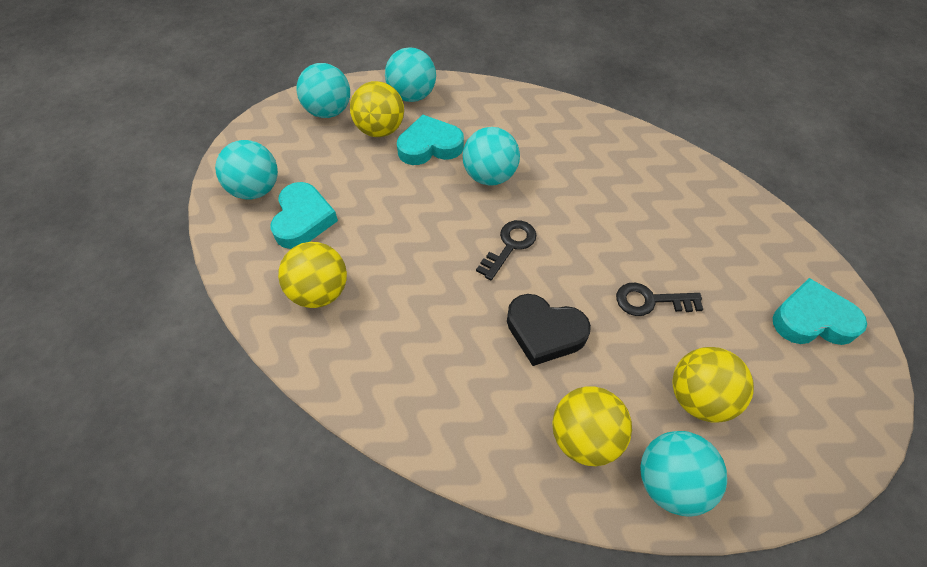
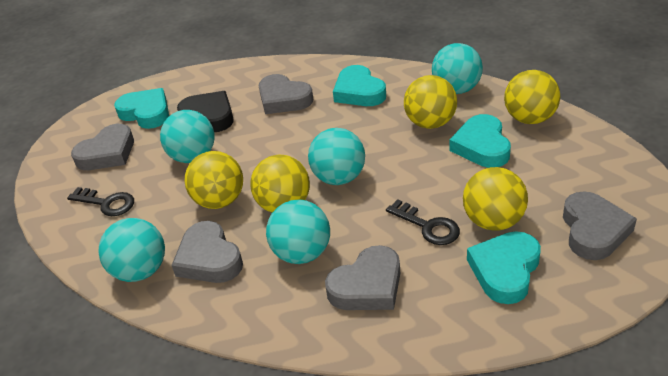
grey heart: none = 0 -> [71,124,134,170] [171,221,243,283] [259,74,313,114] [325,245,400,310] [563,191,637,260] = 5
turquoise heart: [271,182,338,249] [397,115,464,165] [773,278,867,345] = 3 -> [114,88,169,129] [333,65,386,106] [449,114,511,168] [467,231,541,304] = 4
yellow ball: [278,242,347,308] [350,81,404,137] [552,386,632,466] [672,347,754,423] = 4 -> [184,151,243,209] [250,155,310,213] [404,75,457,129] [463,167,528,231] [504,70,561,124] = 5

